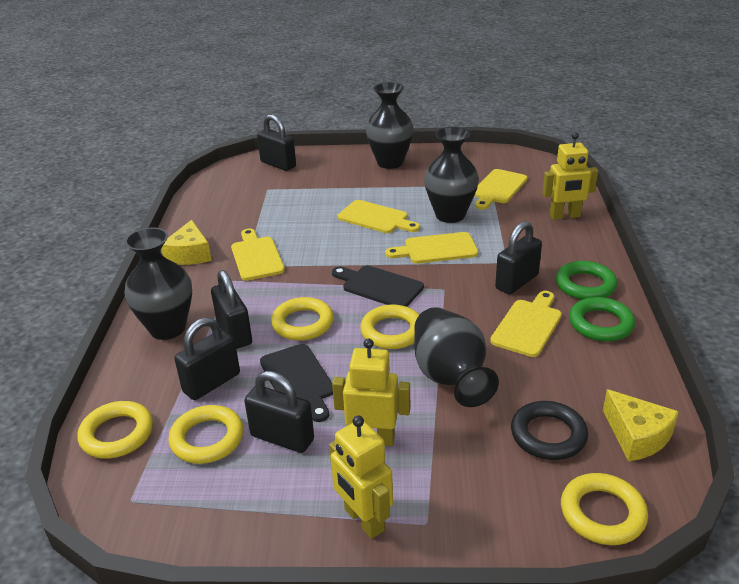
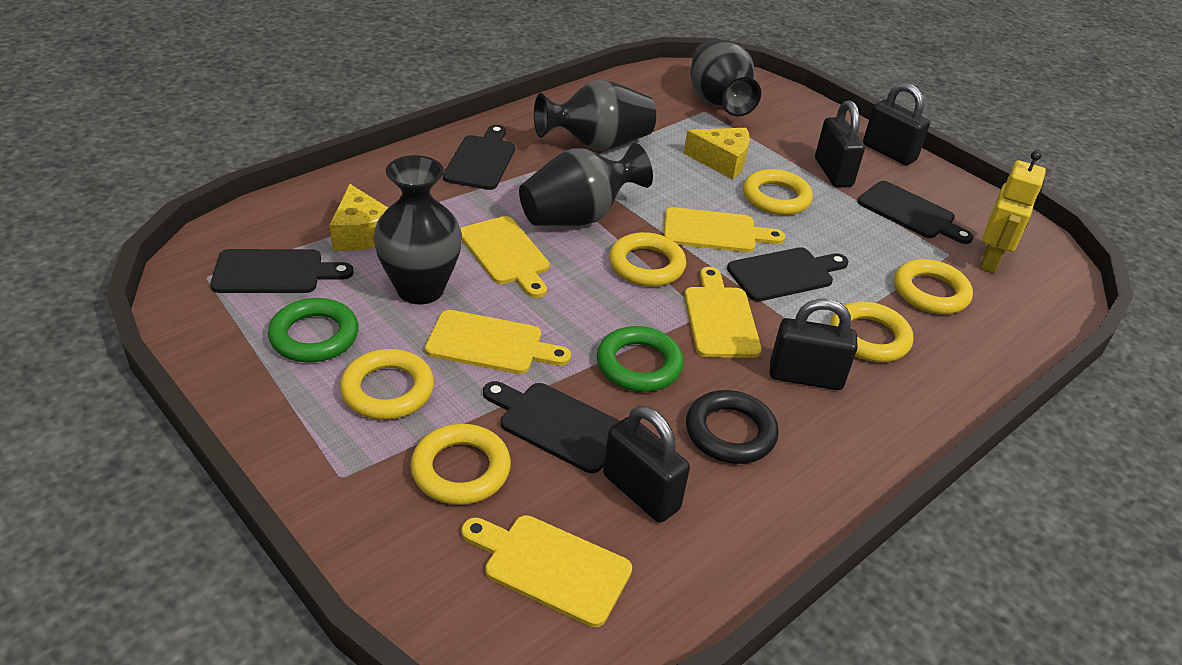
black cutting board: [260,344,333,422] [332,265,424,307] = 2 -> [210,249,354,293] [443,125,515,190] [483,381,620,473] [727,247,848,302] [858,181,973,244] = 5
black padlock: [174,317,240,400] [211,270,252,349] [244,371,314,453] [257,114,296,171] [495,221,542,294] = 5 -> [603,406,690,523] [770,299,858,390] [815,100,865,187] [863,83,930,165] = 4
yellow ring: [77,401,153,459] [168,405,244,464] [271,297,334,341] [360,305,419,349] [561,473,648,545] = 5 -> [340,349,434,420] [410,424,511,505] [609,232,686,287] [743,169,813,215] [830,301,913,362] [894,259,973,314] = 6
yellow robot: [329,416,393,539] [332,338,410,446] [542,132,598,220] = 3 -> [980,151,1046,273] = 1

